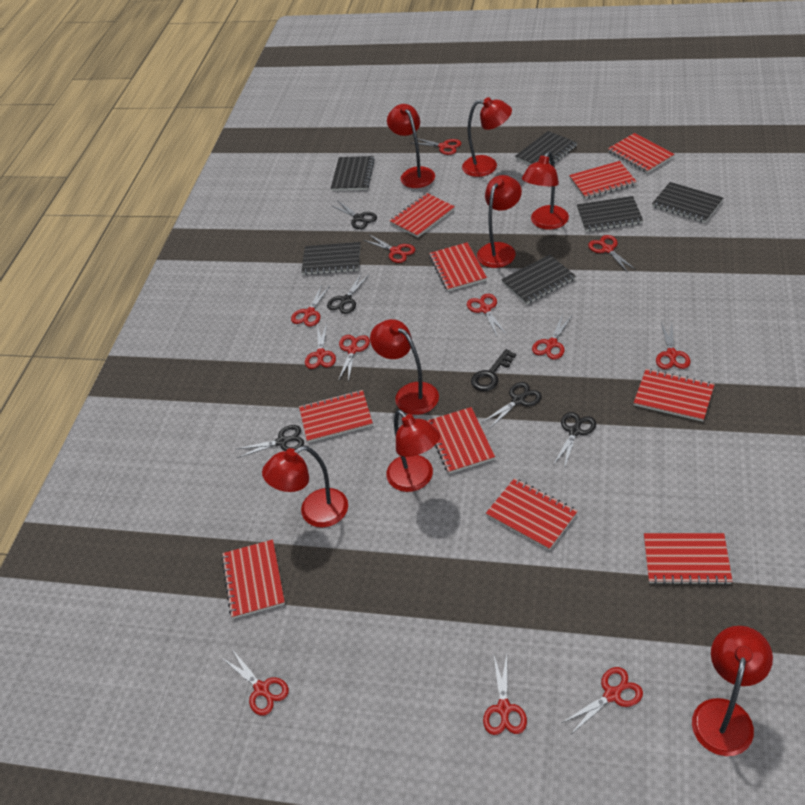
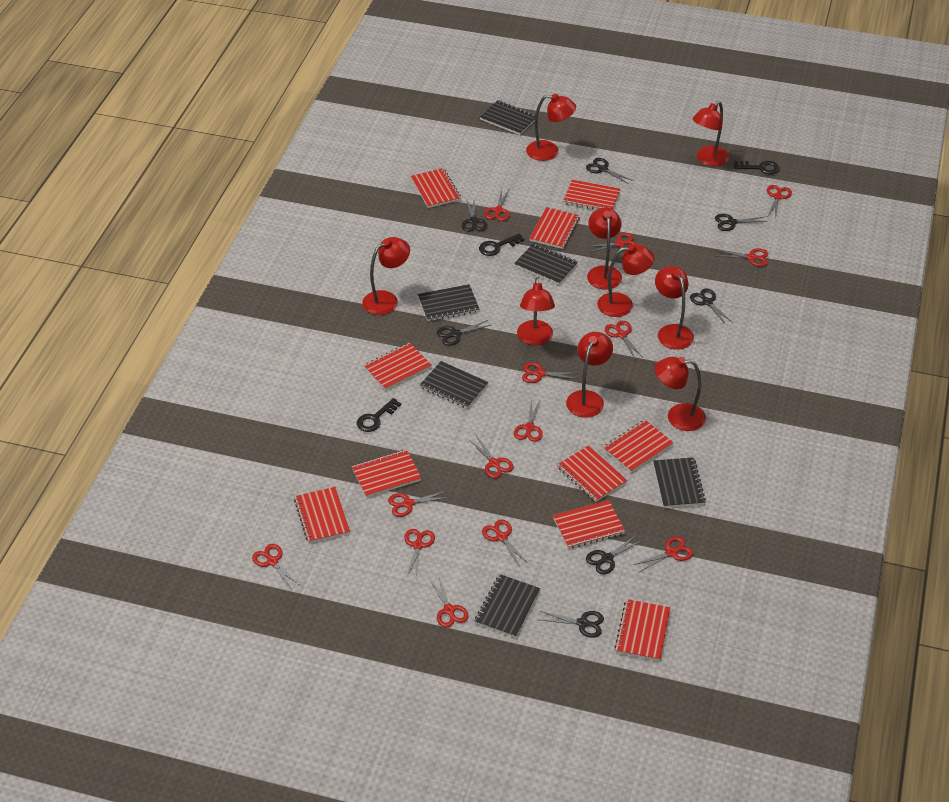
black key: [471,349,516,391] = 1 -> [357,398,401,432] [479,234,524,256] [734,161,780,174] = 3
black scissors: [237,425,304,458] [327,273,370,314] [331,201,377,229] [481,382,542,429] [553,412,596,469] = 5 -> [437,320,491,346] [462,199,487,232] [540,611,604,638] [586,158,633,184] [586,535,643,574] [690,288,732,325] [715,214,768,231] = 7
red lamp: [262,446,348,527] [370,319,439,415] [386,409,440,492] [387,104,435,188] [462,97,512,177] [477,175,522,268] [522,151,569,230] [692,626,773,756] = 8 -> [362,237,410,315] [517,277,555,346] [526,94,576,161] [566,332,613,418] [587,207,622,290] [597,244,654,317] [655,266,694,350] [655,357,706,431] [693,101,729,166] = 9
red scissors: [222,649,289,716] [291,285,330,327] [305,323,336,369] [338,335,370,382] [363,235,415,263] [413,138,461,155] [467,294,507,336] [483,654,527,735] [532,314,573,359] [562,667,643,734] [588,235,636,273] [656,323,690,369] = 12 -> [252,544,301,589] [388,491,450,517] [404,529,435,579] [430,577,468,628] [468,435,514,478] [482,520,529,566] [484,188,510,221] [514,399,543,442] [522,362,578,383] [585,233,638,253] [605,321,642,359] [634,536,694,572] [716,248,768,267] [767,185,792,218] = 14

